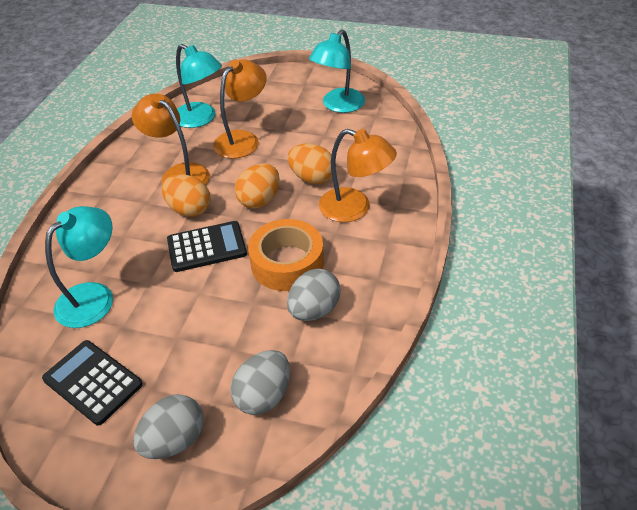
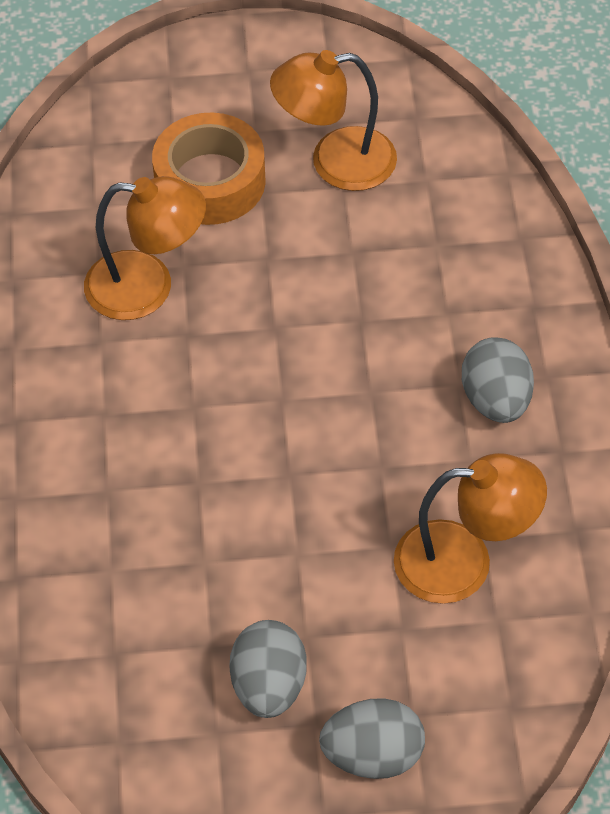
black calculator: [42,340,143,425] [167,221,247,272] = 2 -> none = 0
orange egg: [161,174,211,217] [235,163,280,209] [288,144,332,184] = 3 -> none = 0
turquoise lamp: [45,206,113,328] [176,44,222,128] [309,30,365,113] = 3 -> none = 0

